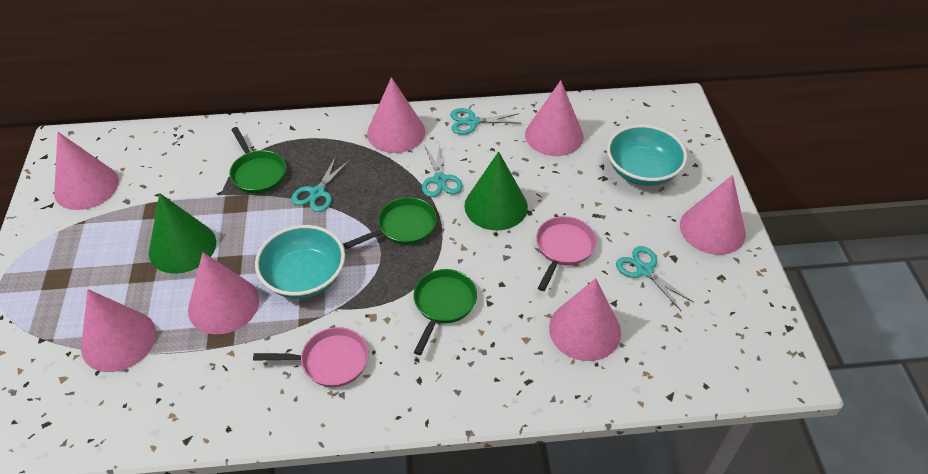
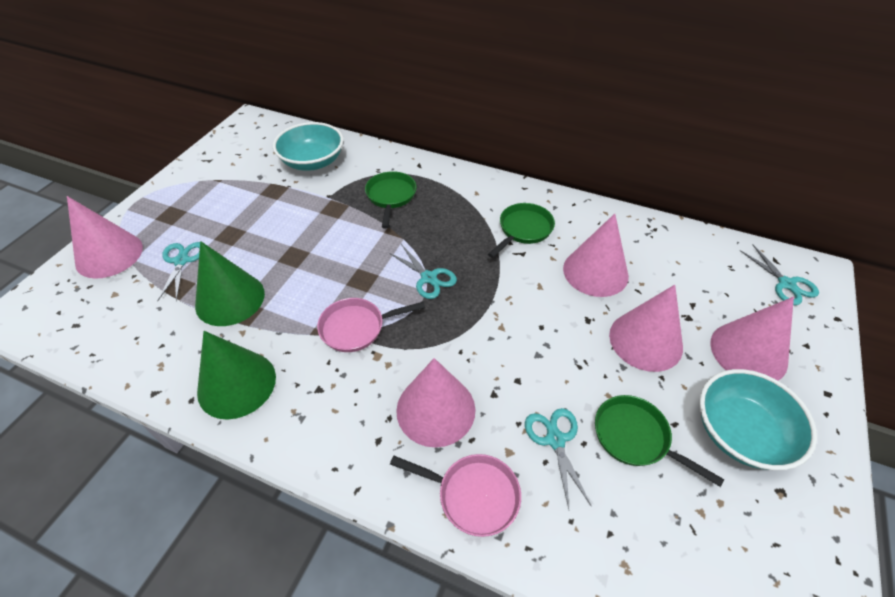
pink cone: [54,132,119,210] [81,289,156,372] [188,252,259,334] [367,77,425,153] [525,80,584,156] [549,278,621,361] [680,175,746,255] = 7 -> [67,196,143,279] [396,358,476,448] [563,214,629,297] [609,285,683,372] [710,297,794,380] = 5

